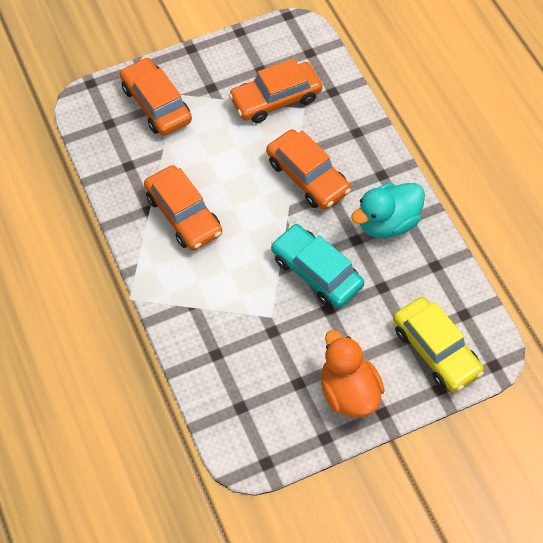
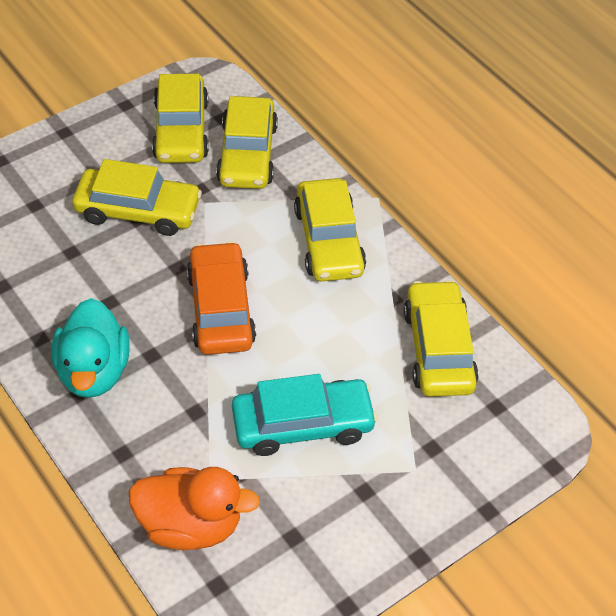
orange car: [120,58,192,136] [144,165,222,251] [229,58,322,123] [266,129,351,210] = 4 -> [187,241,256,355] = 1
yellow car: [393,297,484,392] = 1 -> [72,159,202,236] [152,74,209,163] [216,96,278,189] [294,178,366,281] [404,280,479,397] = 5

